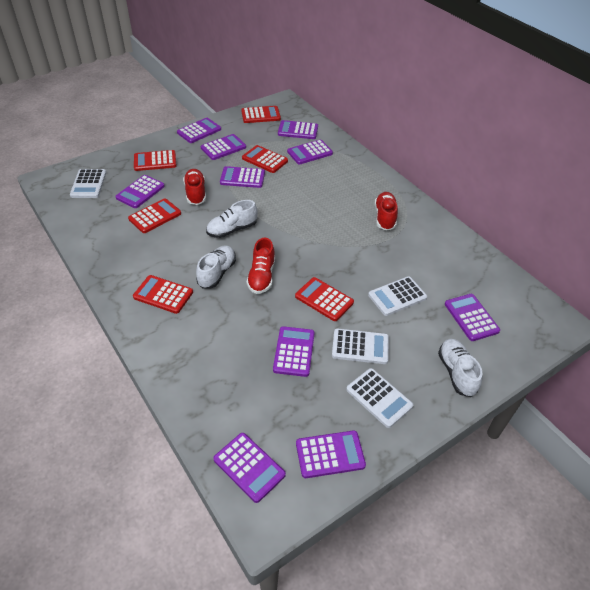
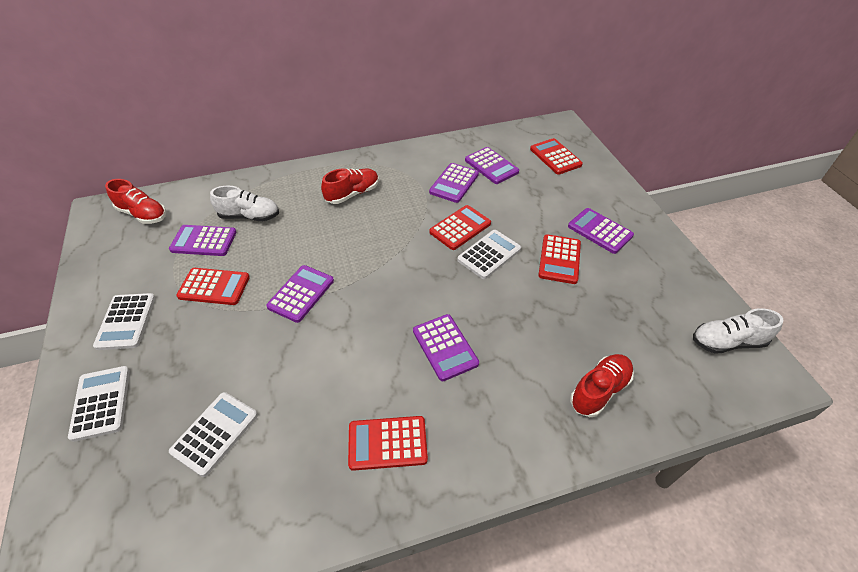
purple calculator: [115,175,165,208] [177,118,221,143] [201,134,246,160] [214,433,286,503] [220,166,265,188] [273,326,315,377] [278,120,318,139] [287,140,333,165] [296,430,366,478] [445,294,500,341] = 10 -> [169,225,237,256] [266,265,334,323] [413,314,479,381] [429,163,479,203] [465,147,519,184] [568,208,634,254] = 6
red calculator: [128,199,181,233] [133,275,193,314] [134,150,177,171] [241,106,281,123] [242,145,288,173] [295,277,354,321] = 6 -> [176,268,250,305] [348,416,428,471] [429,205,491,250] [530,138,583,175] [538,234,581,284] = 5
white shoe: [196,245,236,289] [206,200,258,238] [438,339,483,397] = 3 -> [210,185,279,221] [693,308,784,354] = 2

